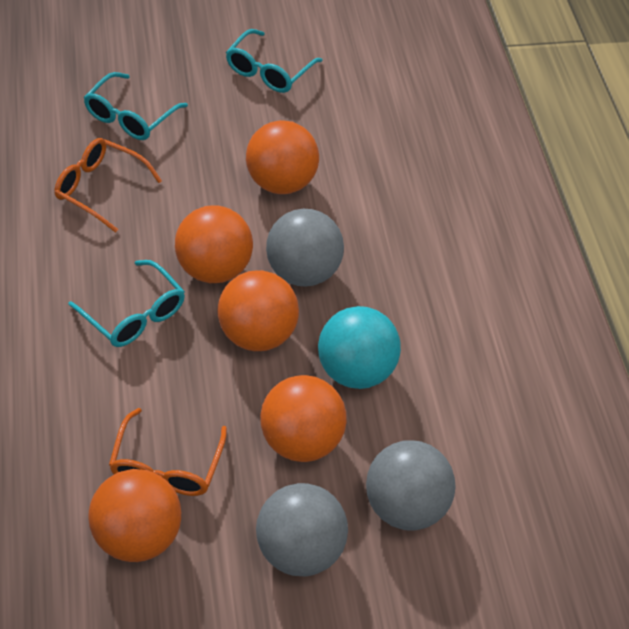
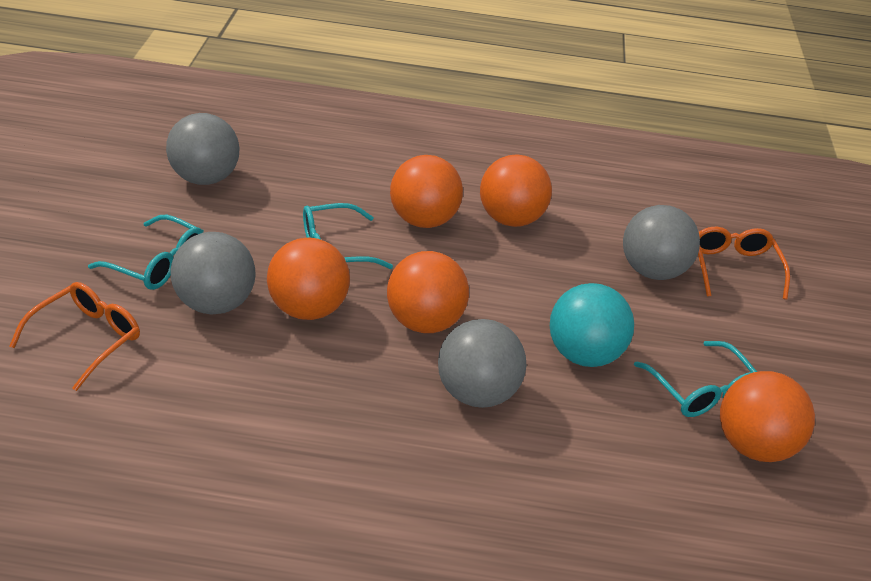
grey ball: [256,483,348,576] [266,209,344,287] [366,440,456,531] = 3 -> [166,113,240,185] [170,232,256,315] [438,319,526,408] [623,205,700,280] = 4

